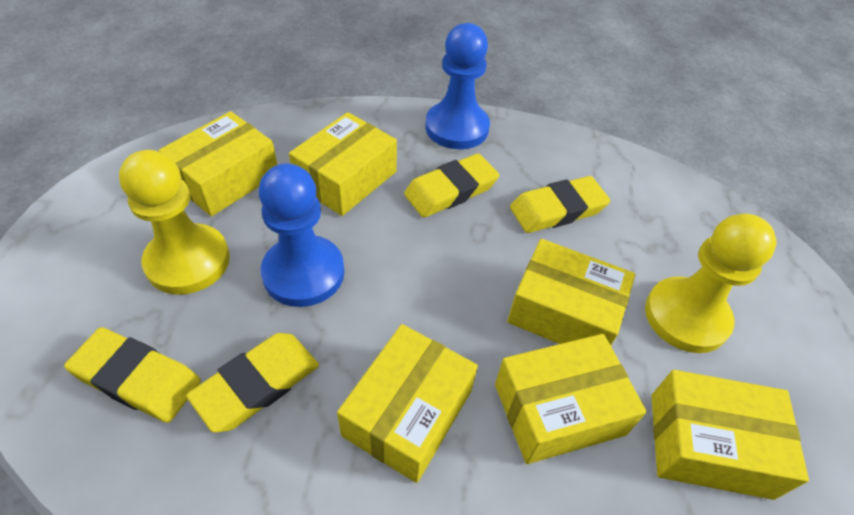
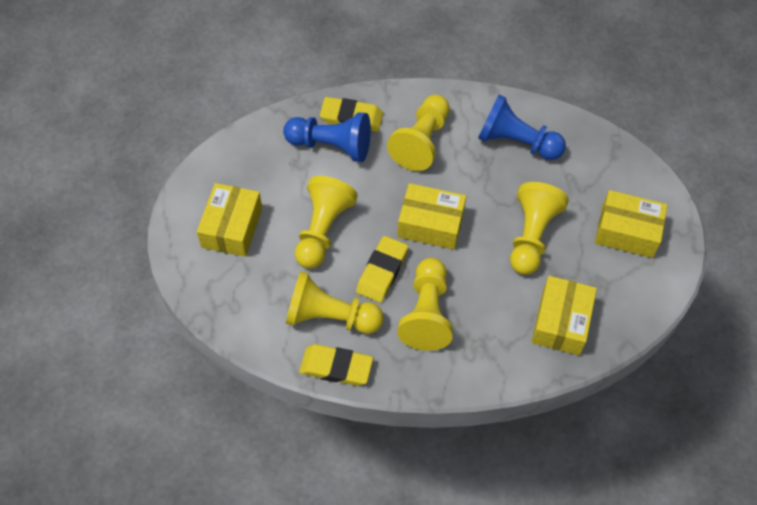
yellow box: [158,111,277,216] [289,112,397,216] [337,324,478,483] [495,334,647,464] [507,239,635,345] [652,370,809,500] = 6 -> [197,183,262,257] [397,183,466,249] [532,276,597,355] [595,190,667,258] = 4
yellow eraser: [64,327,201,423] [186,333,319,433] [404,153,499,218] [510,176,610,233] = 4 -> [299,344,373,386] [320,97,383,132] [356,236,408,303] = 3
yellow pawn: [119,150,230,295] [645,214,777,353] = 2 -> [286,271,384,334] [295,176,358,269] [387,95,450,171] [397,258,453,351] [510,182,569,275] = 5

